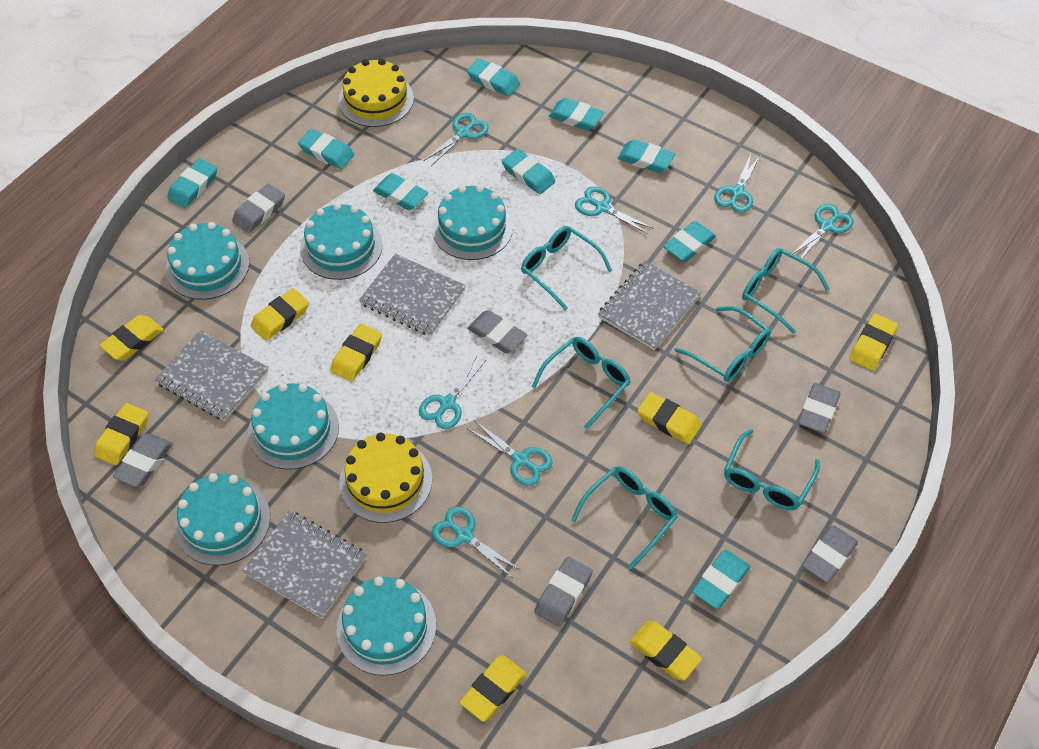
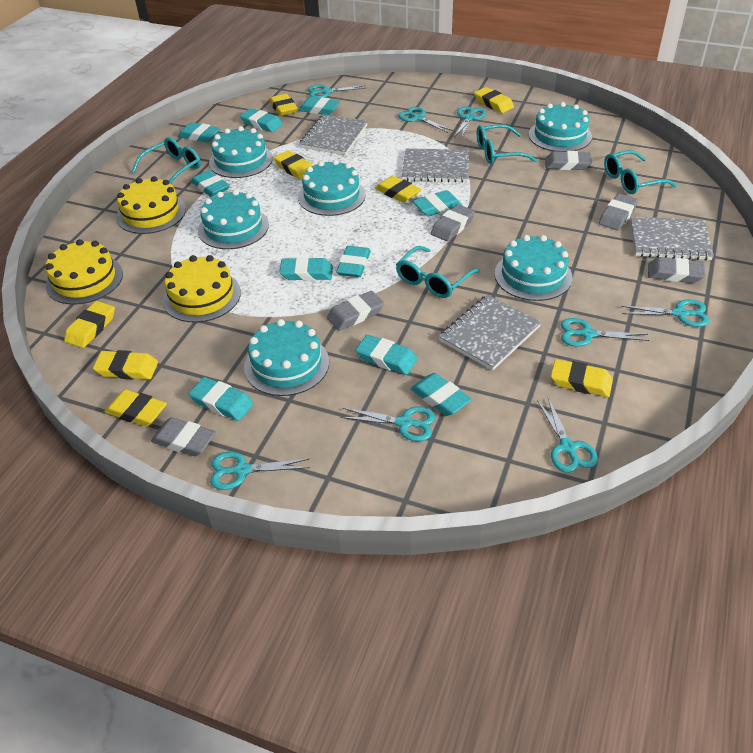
turquoise eraser: [167,159,217,208] [298,129,354,169] [373,173,428,210] [467,58,520,97] [502,149,556,194] [549,98,604,131] [618,139,675,173] [663,221,716,262] [692,550,750,609] = 9 -> [178,122,221,143] [189,377,254,421] [191,170,230,197] [240,108,283,132] [280,257,333,281] [298,97,340,115] [336,246,371,277] [356,335,417,375] [411,373,472,416] [413,190,462,216] = 10
turquoise glasses: [521,226,612,310] [532,337,631,429] [571,466,678,569] [674,306,771,382] [724,429,820,510] [742,248,830,334] = 6 -> [132,137,201,184] [396,246,480,298] [477,124,537,164] [604,150,677,194] = 4
turquoise scissors: [419,356,486,429] [423,113,489,166] [432,506,520,578] [468,420,553,486] [575,186,654,234] [714,154,761,213] [792,204,854,262] = 7 -> [210,452,310,490] [308,85,366,98] [340,407,435,442] [398,107,453,133] [454,106,486,138] [537,398,598,473] [561,318,649,347] [621,299,710,327] = 8
yellow cake: [339,59,414,127] [339,432,432,523] = 2 -> [45,239,123,305] [116,176,186,234] [163,255,241,323] = 3

